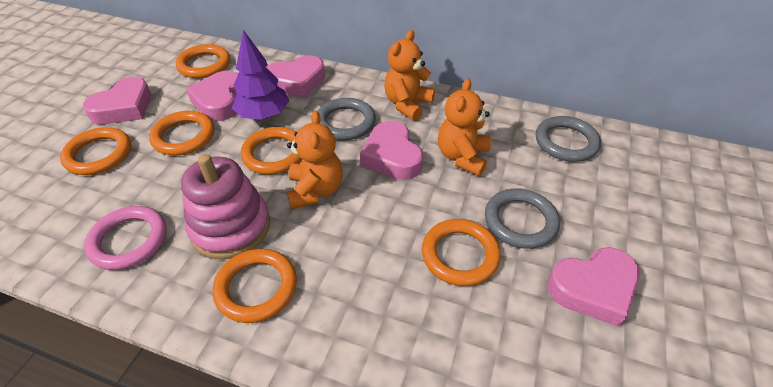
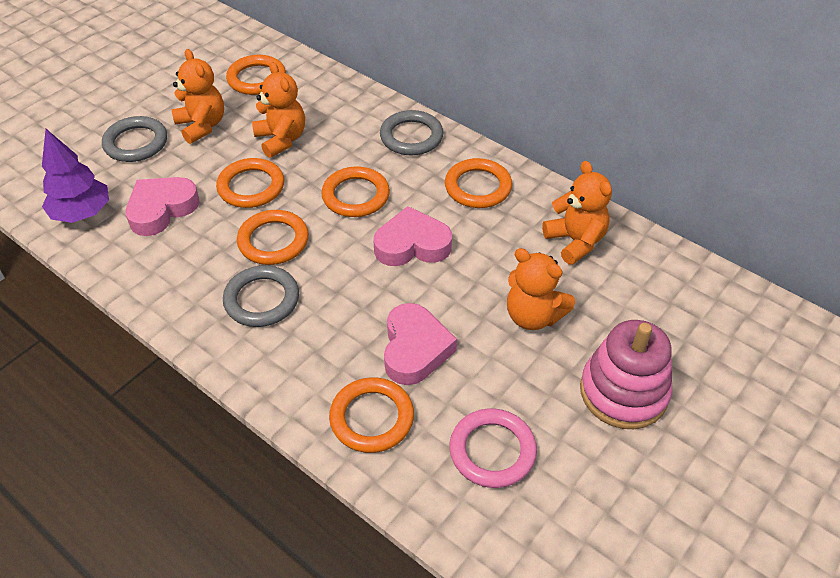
orange teddy bear: [287,110,343,209] [384,30,435,121] [438,78,491,176] = 3 -> [171,49,224,144] [252,62,305,158] [507,248,575,330] [542,161,612,265] = 4
pink heart: [83,77,151,124] [186,71,238,121] [266,55,325,98] [360,121,423,180] [547,247,640,327] = 5 -> [125,177,200,236] [373,206,452,266] [384,303,457,385] = 3

